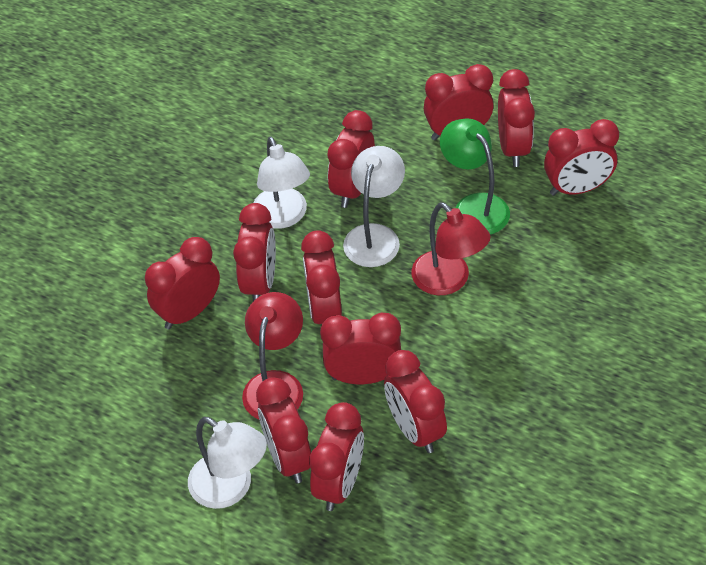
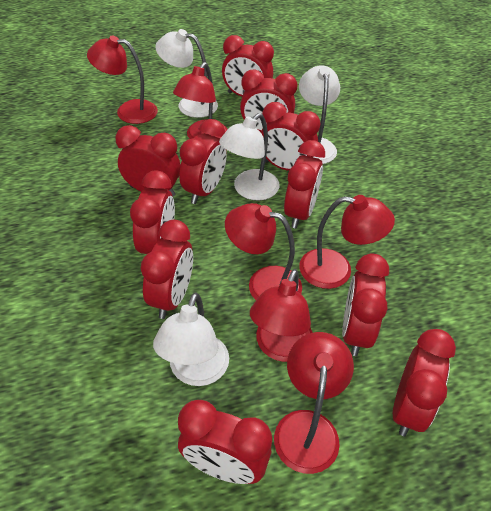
green lamp: [440,119,510,234] = 1 -> none = 0
red lamp: [242,292,303,420] [411,202,491,295] = 2 -> [87,36,158,124] [173,62,228,139] [225,203,302,300] [250,269,313,362] [274,332,354,474] [299,195,395,289] = 6
white lamp: [188,417,267,509] [253,137,310,229] [343,146,405,267] = 3 -> [153,292,229,386] [155,29,218,118] [219,113,279,201] [299,65,340,164] = 4

